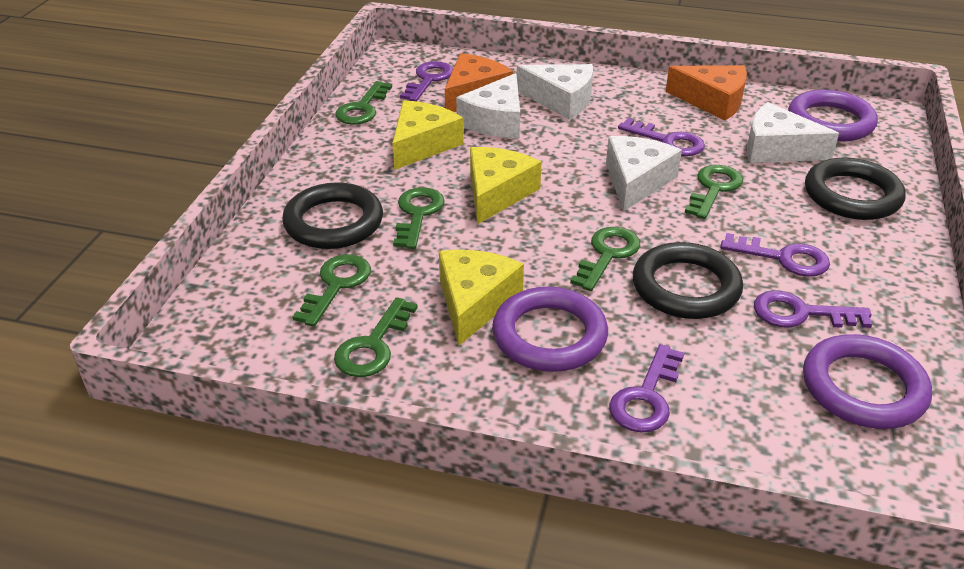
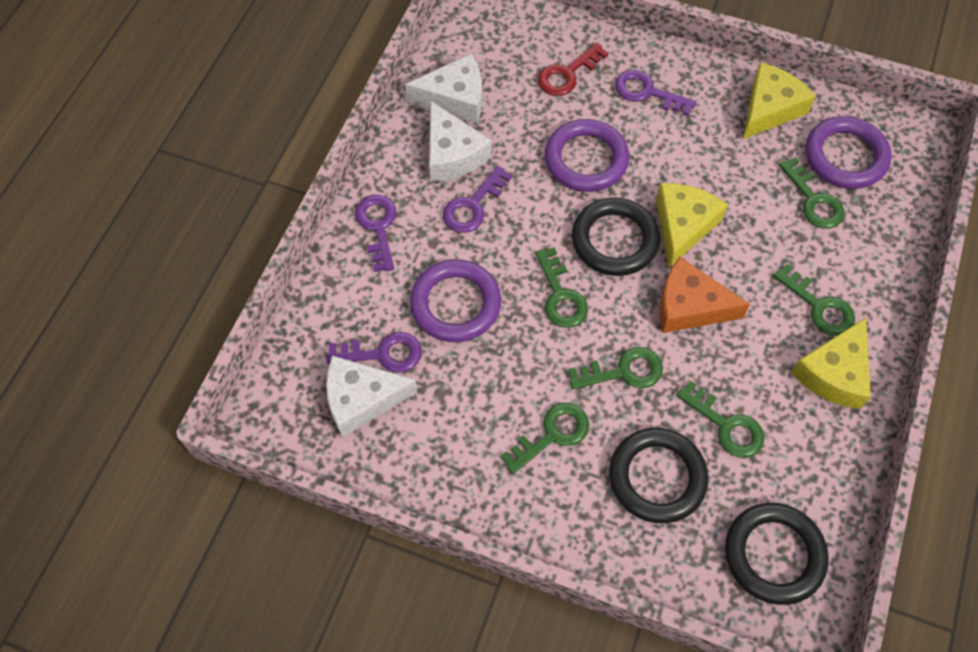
orange cheese: [445,53,513,112] [666,65,747,121] = 2 -> [660,256,750,333] = 1
purple key: [400,61,453,101] [609,344,684,433] [618,118,705,156] [720,233,830,277] [754,290,872,328] = 5 -> [326,332,422,373] [355,195,397,272] [443,166,512,233] [615,70,696,116] = 4
red key: none = 0 -> [538,43,609,96] = 1
white cheese: [456,73,520,138] [517,64,593,119] [606,136,682,212] [747,102,839,163] = 4 -> [326,355,417,438] [405,54,482,123] [429,101,491,181] = 3

